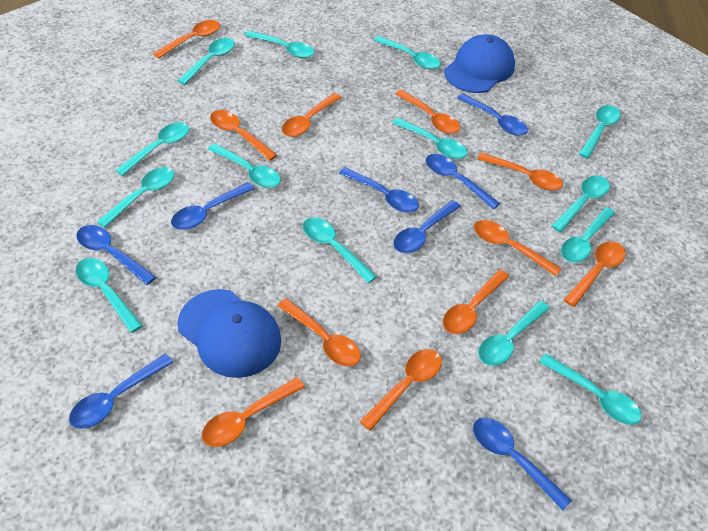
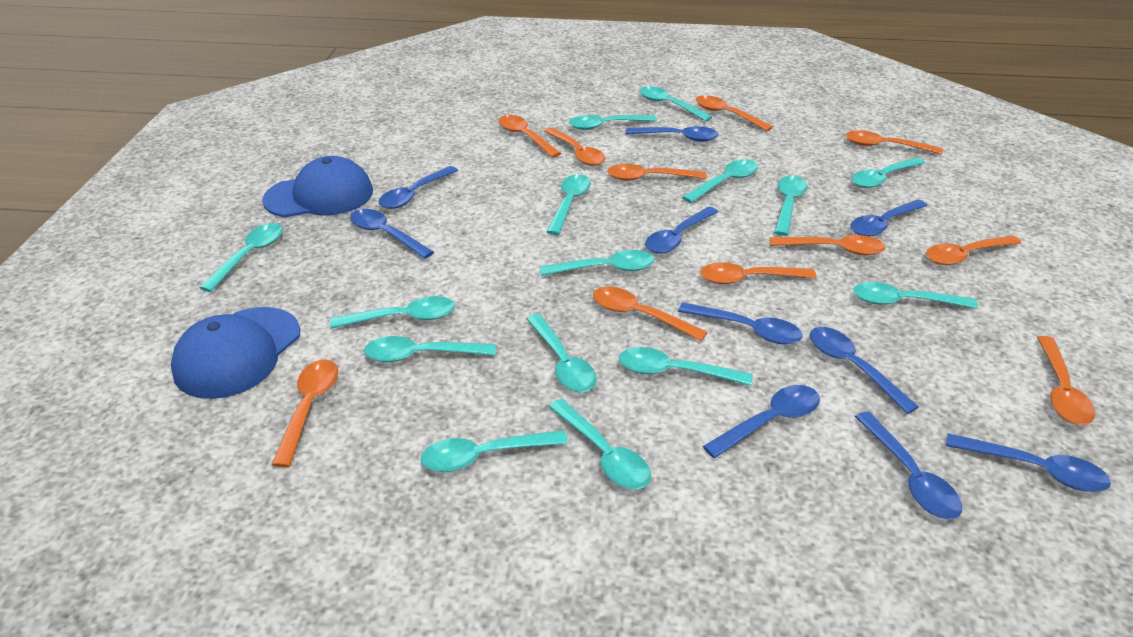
blue spoon: [69,354,173,429] [76,225,156,285] [171,182,255,230] [339,167,419,212] [393,200,461,253] [426,154,500,209] [457,93,528,136] [473,417,572,510] = 8 -> [350,209,434,259] [378,166,458,209] [626,126,719,142] [645,207,718,254] [678,302,803,344] [703,385,820,458] [810,327,919,414] [850,199,928,237] [855,411,962,520] [946,433,1111,492] = 10
turquoise spoon: [76,258,143,333] [97,167,174,228] [115,122,189,176] [177,38,235,85] [208,143,281,188] [244,30,315,58] [303,217,377,283] [374,36,441,70] [392,118,467,159] [478,301,550,366] [539,354,641,425] [552,176,610,232] [561,207,615,263] [579,105,621,159] = 14 -> [199,223,283,292] [330,296,455,329] [364,336,496,362] [421,430,568,472] [527,314,597,392] [540,250,654,276] [546,174,591,235] [549,399,651,489] [569,115,657,130] [619,347,752,386] [639,86,712,121] [682,159,758,203] [774,175,807,236] [852,157,925,188] [853,282,978,309] = 15

